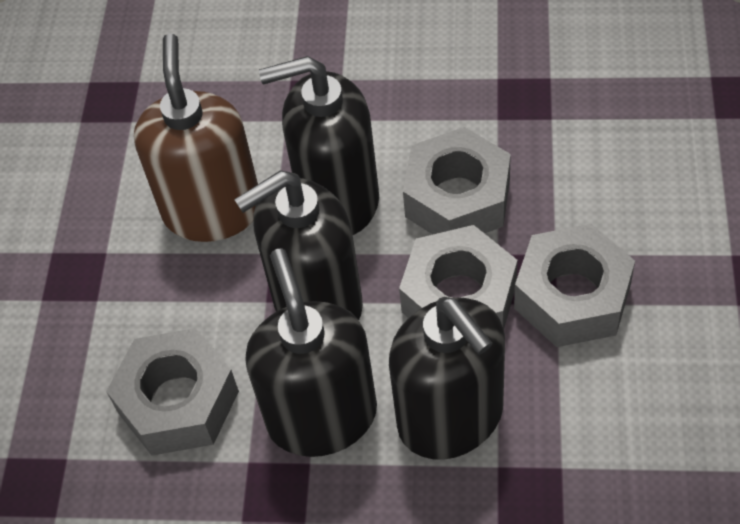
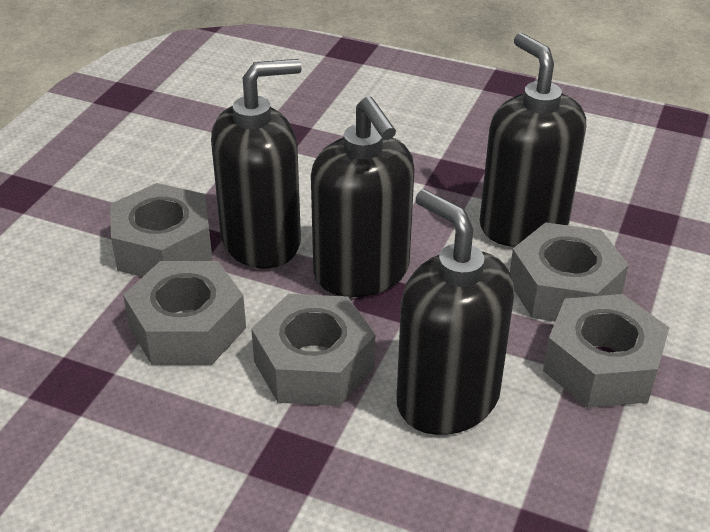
brown soap dispenser: [134,34,258,242] = 1 -> none = 0
grey nut: [106,328,239,456] [399,225,517,330] [403,127,511,234] [514,224,635,347] = 4 -> [110,183,213,277] [123,261,246,365] [251,294,375,406] [510,222,629,321] [543,294,670,408] = 5

